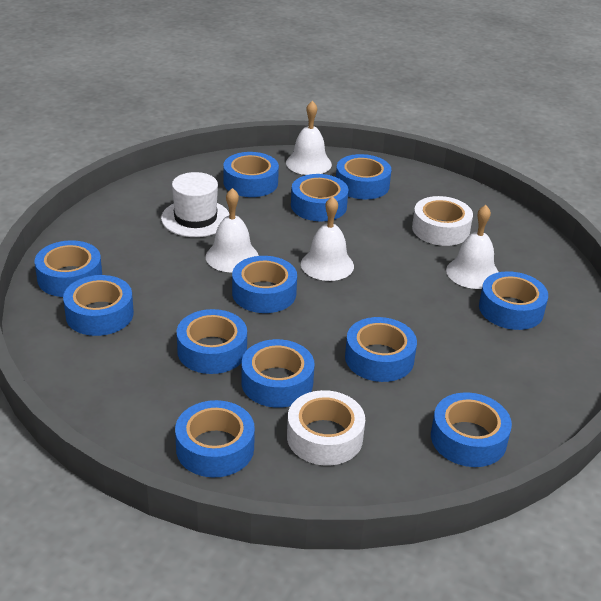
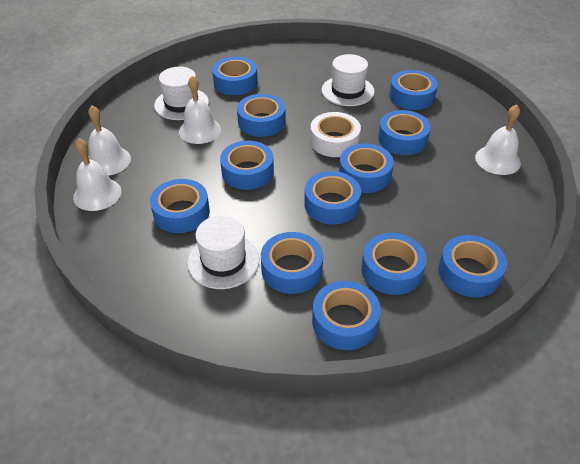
white hat: [161,172,229,237] = 1 -> [154,67,209,120] [188,215,259,289] [322,54,375,106] = 3
white tape: [287,390,365,466] [412,196,473,246] = 2 -> [310,112,361,157] = 1

